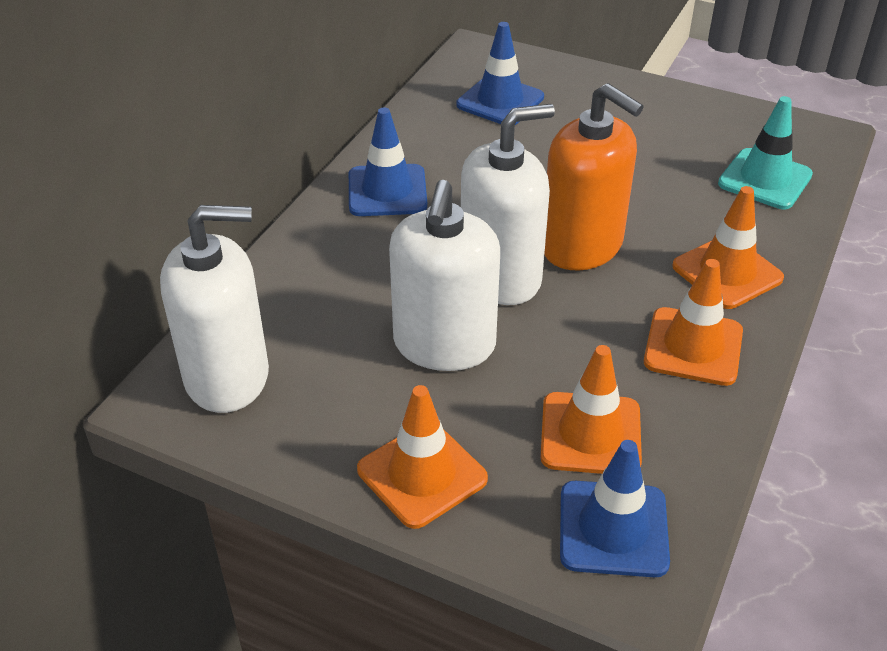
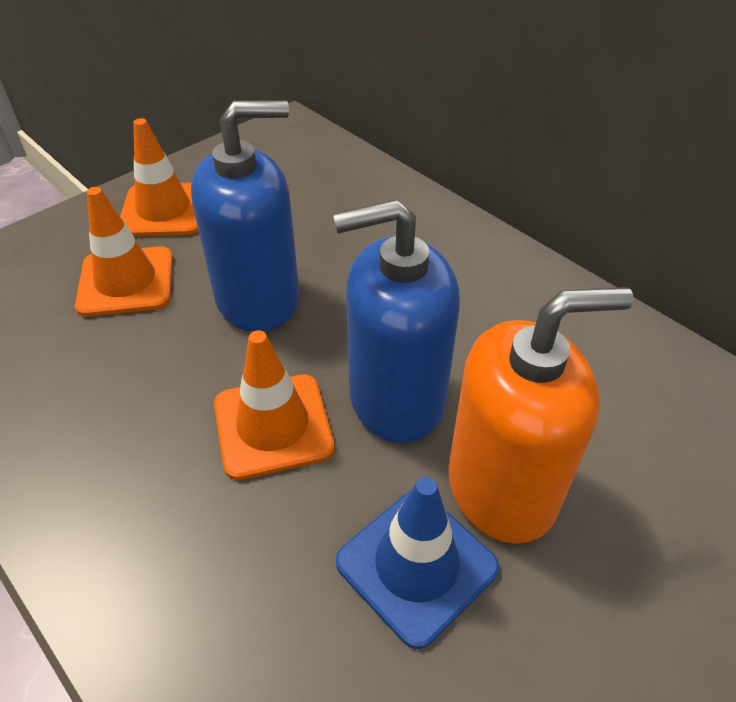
blue soap dispenser: none = 0 -> [191,100,299,332] [333,199,460,443] = 2
blue traffic cone: [349,108,428,216] [456,22,544,125] [560,440,670,577] = 3 -> [336,477,499,649] = 1
orange traffic cone: [357,385,488,529] [540,345,642,474] [644,259,743,386] [672,186,784,309] = 4 -> [75,187,173,317] [120,118,198,237] [214,330,335,480] = 3
turquoise traffic cone: [718,96,813,209] = 1 -> none = 0
white soap dispenser: [160,205,269,413] [389,180,500,371] [461,104,555,305] = 3 -> none = 0

